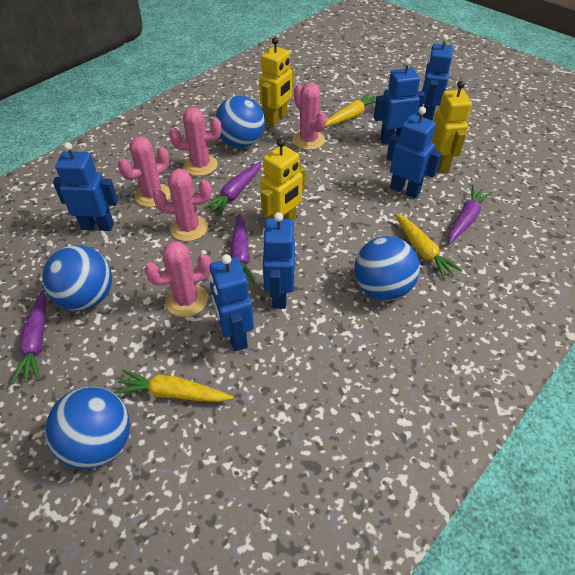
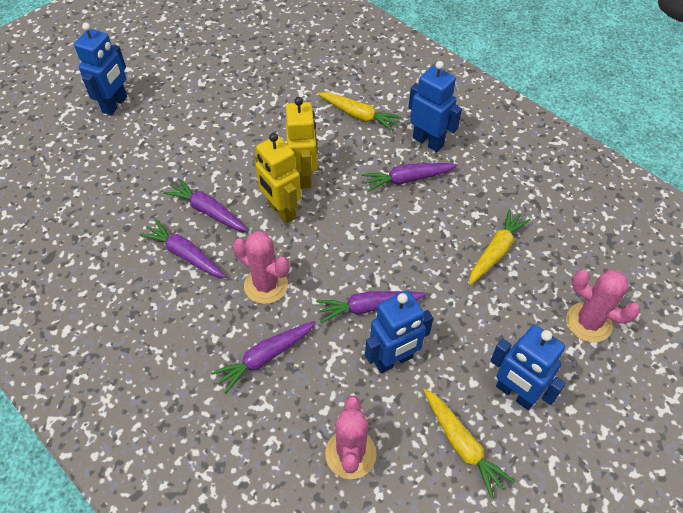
blue ball: [42,245,112,311] [45,387,130,469] [215,96,265,148] [354,236,420,301] = 4 -> none = 0
blue robot: [53,142,118,231] [209,254,254,351] [262,212,295,309] [374,58,425,145] [386,106,442,198] [422,34,453,121] = 6 -> [74,23,127,115] [365,291,433,373] [409,61,462,152] [490,325,566,410] = 4
pink cactus: [118,136,171,207] [144,241,211,317] [153,169,211,241] [169,107,221,176] [293,83,327,150] = 5 -> [233,231,289,304] [325,396,377,479] [566,269,641,343] = 3
purple carrot: [11,291,46,384] [203,162,261,216] [230,214,255,285] [449,186,492,244] = 4 -> [139,219,226,278] [164,178,249,232] [211,321,316,394] [316,291,427,323] [362,163,458,192] = 5
yellow robot: [259,37,293,126] [260,138,305,220] [432,81,472,173] = 3 -> [255,133,301,224] [286,97,318,189] = 2

